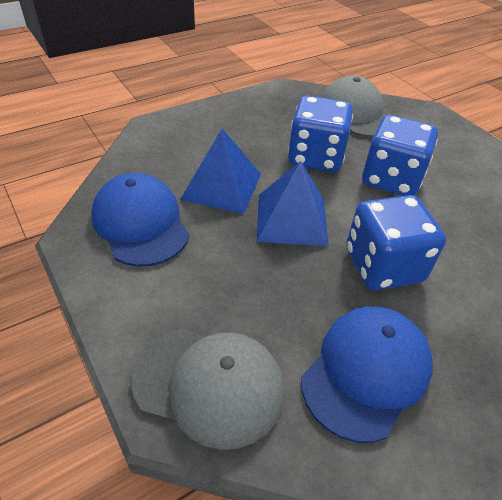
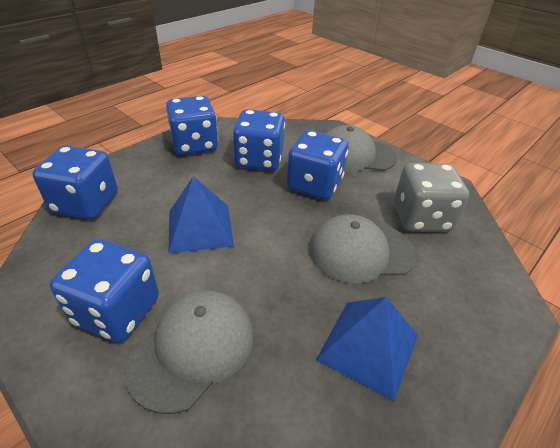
blue cap: [91,173,189,266] [301,306,433,443] = 2 -> none = 0
blue dice: [288,96,353,172] [346,195,446,290] [362,115,438,196] = 3 -> [32,145,118,219] [50,239,159,343] [166,96,218,155] [233,109,285,171] [287,130,348,200] = 5
grey cap: [131,328,285,450] [321,76,392,137] = 2 -> [125,290,254,414] [310,214,416,284] [325,125,397,172] = 3
grey dice: none = 0 -> [394,163,469,232] = 1

